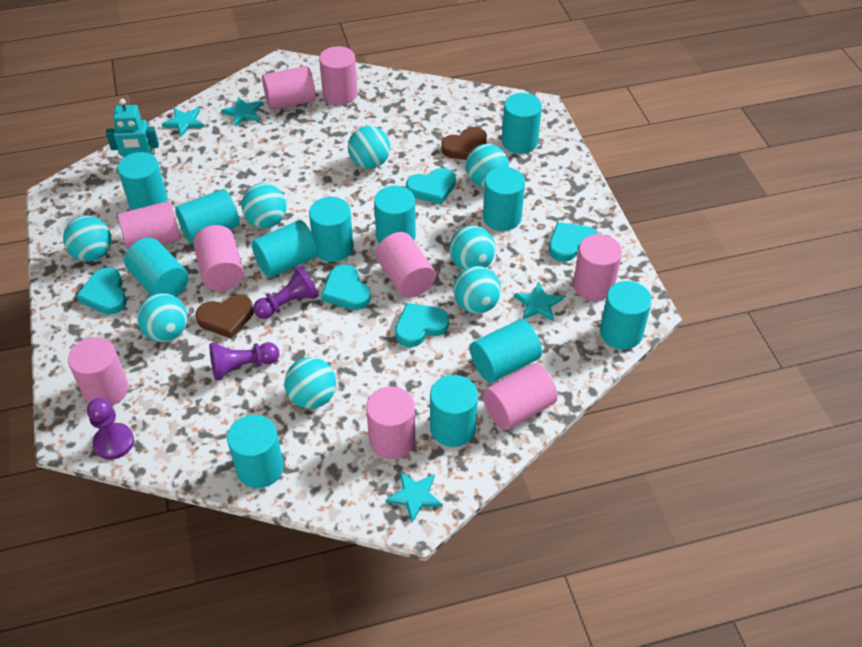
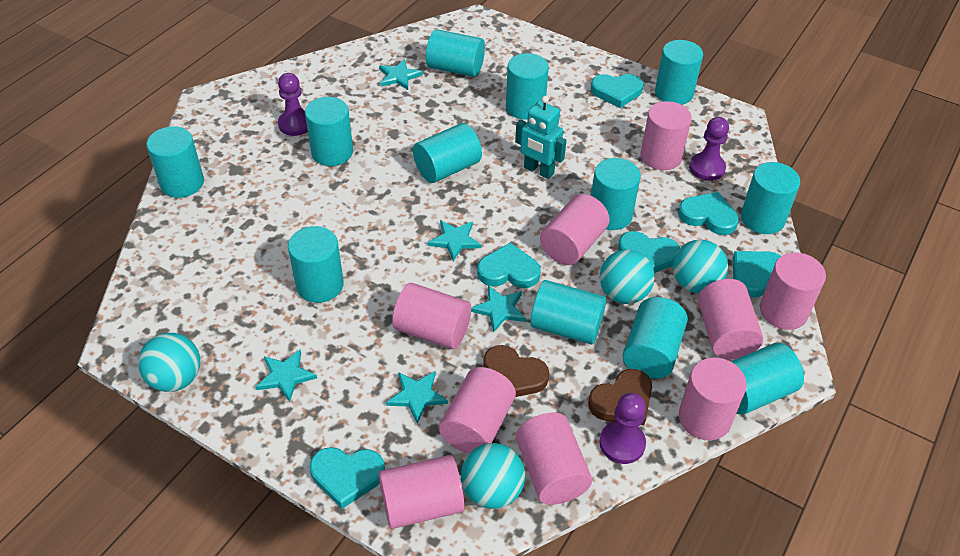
turquoise ball: [63,216,111,262] [137,293,187,342] [241,183,287,228] [285,357,336,409] [348,126,390,169] [449,226,495,270] [453,266,501,314] [466,144,509,187] = 8 -> [138,333,200,392] [461,443,525,509] [600,250,655,304] [673,239,728,293] = 4
turquoise heart: [76,267,127,315] [321,264,370,310] [395,303,449,347] [406,168,456,205] [549,222,598,262] = 5 -> [310,447,385,509] [477,242,541,288] [591,74,643,108] [618,231,680,273] [678,192,739,235] [732,251,781,298] = 6
turquoise star: [162,108,204,137] [221,97,262,127] [386,472,443,523] [514,283,563,321] = 4 -> [256,349,317,402] [379,59,423,90] [386,371,448,423] [428,220,481,261] [471,285,526,332] = 5

